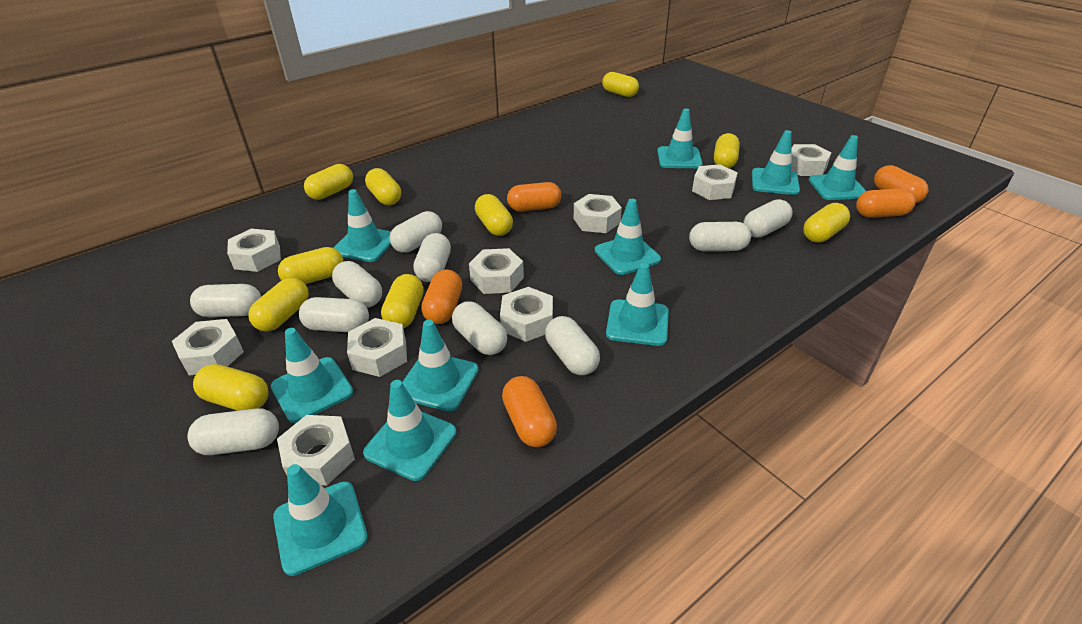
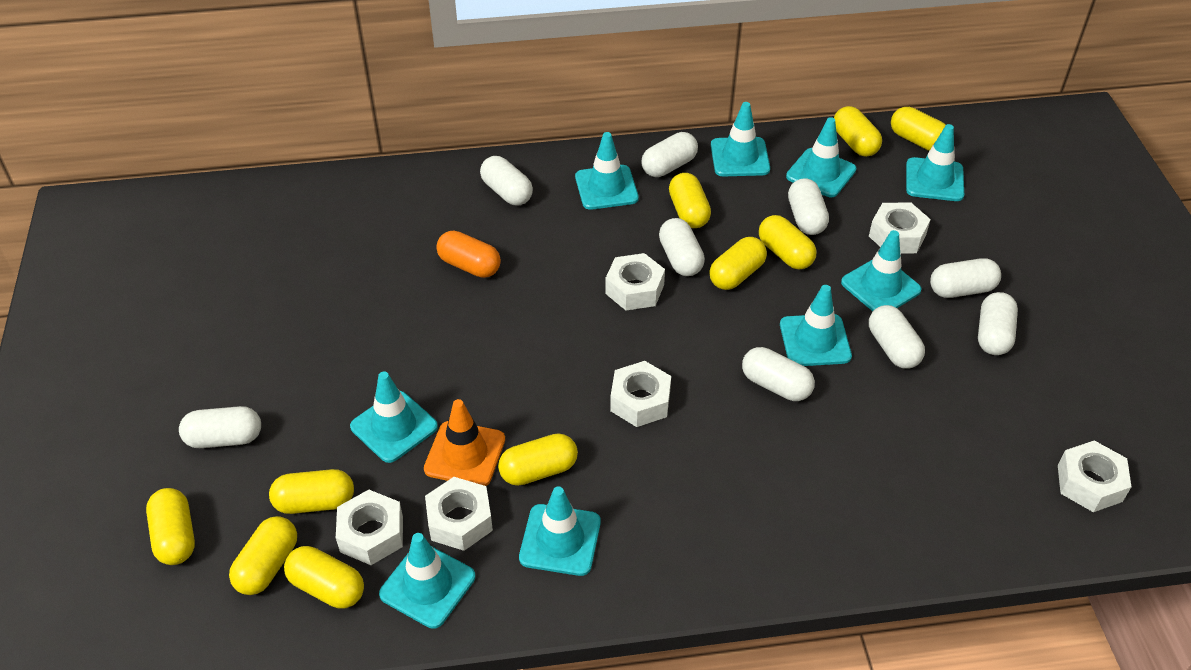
orange capsule: [421,269,462,324] [502,376,557,447] [507,182,561,212] [856,188,916,218] [874,165,929,203] = 5 -> [436,230,501,278] = 1
orange traffic cone: none = 0 -> [424,399,505,486] = 1
turquoise traffic cone: [271,328,353,423] [273,464,368,576] [334,189,391,262] [363,380,456,481] [402,320,479,411] [595,199,661,275] [606,263,669,346] [657,109,703,168] [752,130,800,195] [809,135,866,200] = 10 -> [350,372,438,463] [379,533,475,629] [519,486,601,576] [575,132,639,210] [711,102,770,177] [780,285,852,366] [786,117,857,197] [841,230,921,311] [906,124,964,201] = 9
white capsule: [187,408,279,455] [190,284,261,317] [299,297,369,332] [332,261,382,307] [389,211,442,253] [413,233,451,282] [452,301,507,355] [545,316,600,375] [689,222,751,251] [743,199,793,237] = 10 -> [179,406,261,448] [480,156,533,206] [641,132,698,177] [659,218,705,276] [742,347,815,401] [788,178,829,235] [869,305,925,369] [930,258,1001,298] [978,292,1018,355] = 9
white nut: [172,319,244,375] [227,229,281,272] [277,415,355,486] [347,318,407,377] [469,248,524,294] [500,287,553,342] [574,194,622,233] [692,164,738,200] [791,144,832,176] = 9 -> [336,490,403,565] [425,477,493,551] [605,253,665,310] [610,361,671,427] [869,202,931,254] [1058,441,1131,512] = 6

